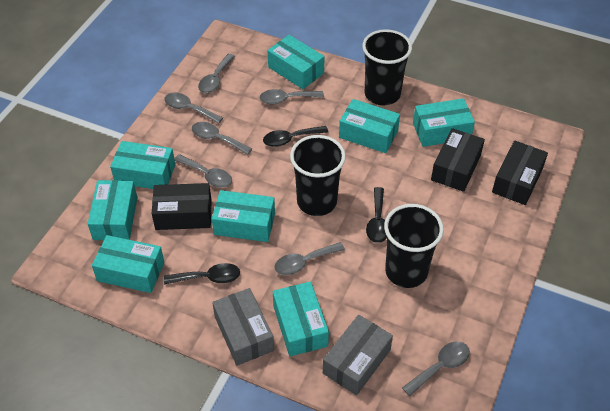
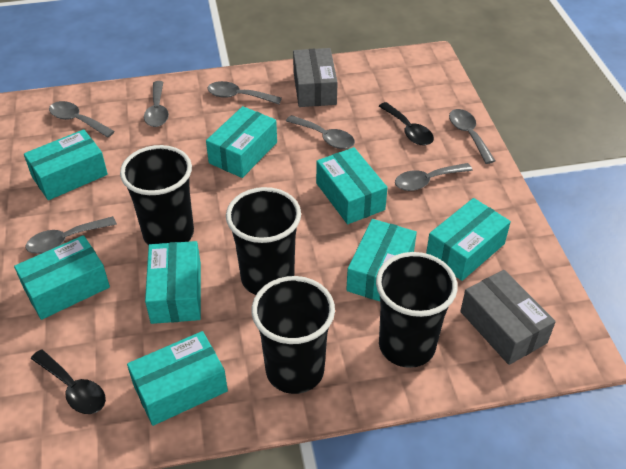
black box: [152,183,212,230] [431,128,485,192] [492,141,548,205] = 3 -> none = 0
black cup: [290,135,346,216] [362,29,412,105] [384,204,444,288] = 3 -> [120,145,194,246] [226,187,301,295] [251,276,335,394] [376,252,458,368] = 4
black spoon: [164,263,240,284] [263,126,328,147] [366,187,387,243] = 3 -> [31,349,106,414] [379,102,434,145] = 2

